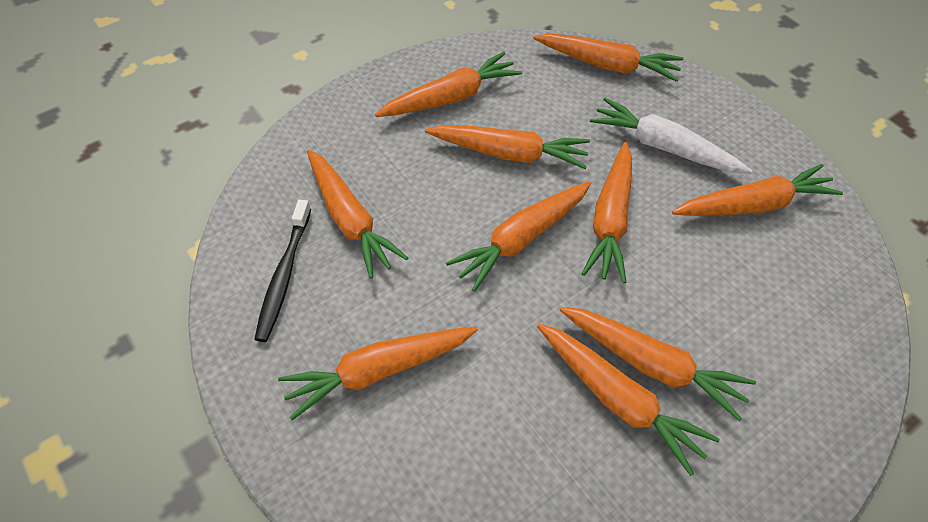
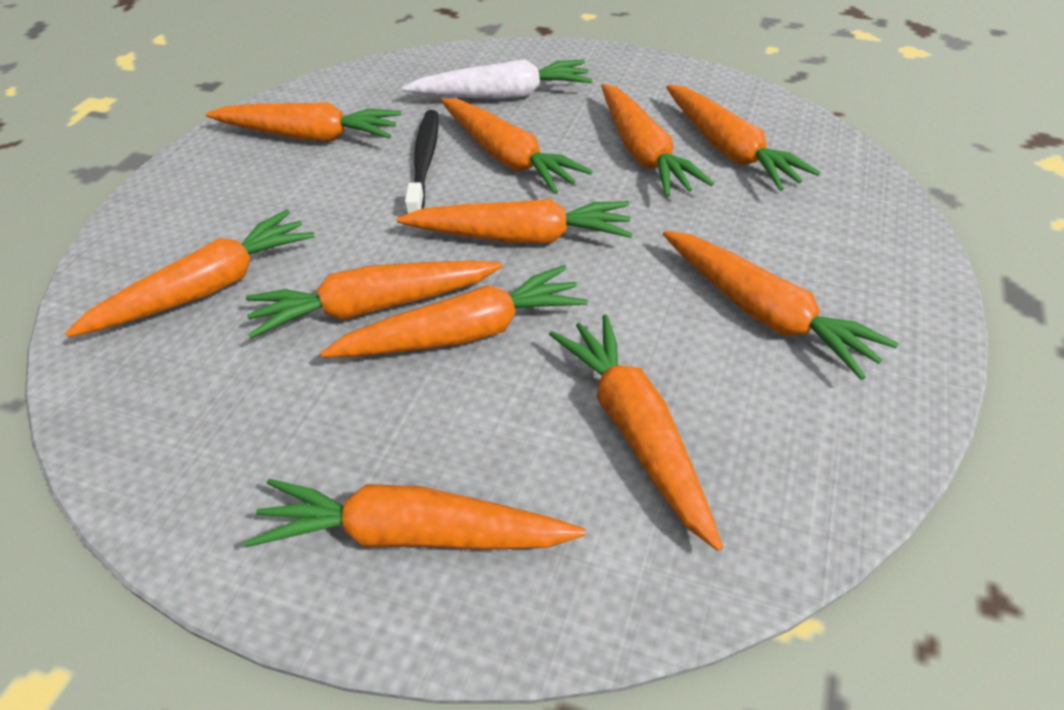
orange carrot: [278,327,478,420] [307,150,408,279] [375,52,522,117] [425,125,590,169] [446,181,591,292] [533,33,684,82] [537,324,720,476] [560,307,756,422] [582,142,632,283] [672,164,843,216] = 10 -> [65,210,315,337] [206,103,401,141] [245,479,586,550] [246,261,503,339] [320,265,588,358] [397,199,632,243] [441,98,592,194] [549,314,723,551] [601,84,714,197] [663,231,899,380] [666,85,821,191] = 11

